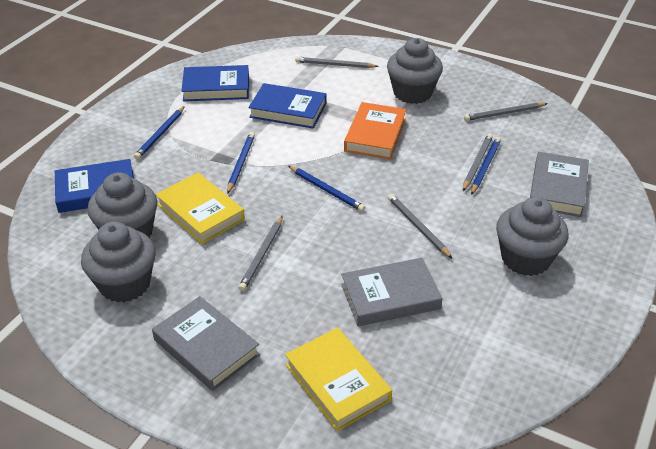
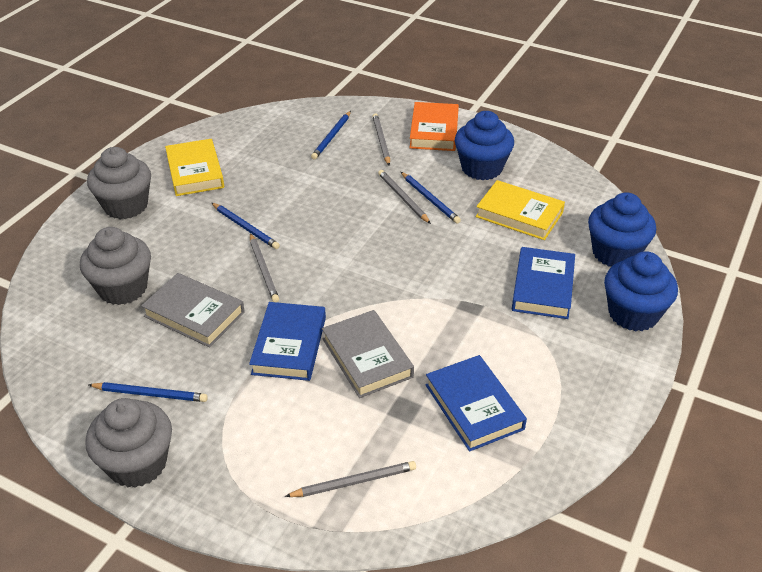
blue cupcake: none = 0 -> [455,111,514,180] [588,192,656,267] [604,251,678,331] = 3
grey book: [152,296,260,391] [341,258,442,326] [530,152,589,217] = 3 -> [141,273,245,347] [322,310,414,398] = 2
grey cupcake: [81,222,156,303] [87,172,157,238] [387,38,443,104] [496,197,568,276] = 4 -> [80,227,151,305] [85,398,172,488] [87,147,151,219] = 3
grey pencil: [238,216,283,291] [295,57,379,68] [388,194,453,259] [463,133,493,191] [464,103,548,121] = 5 -> [250,233,279,302] [285,461,416,497] [372,113,390,166] [378,170,431,224] = 4

